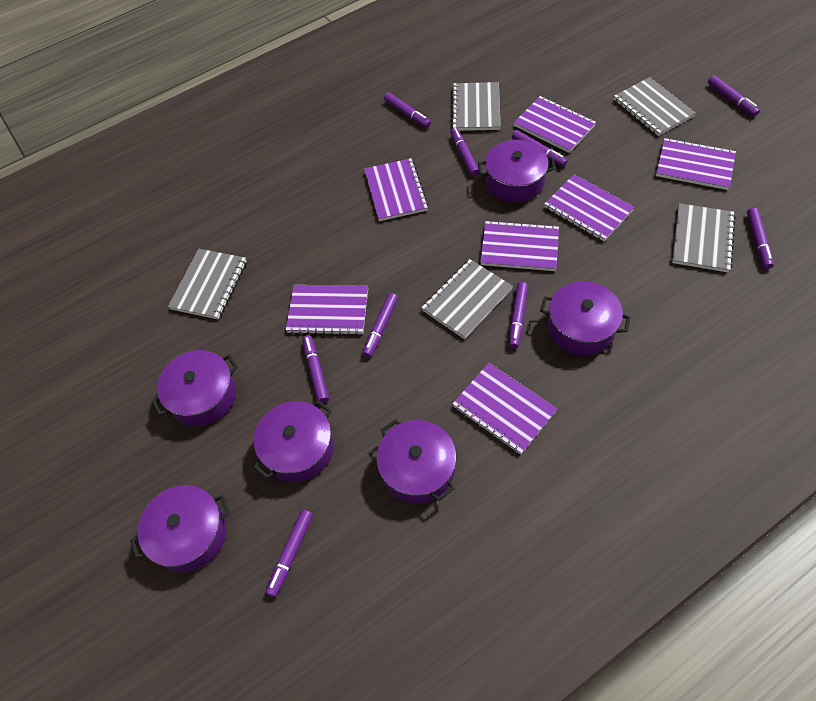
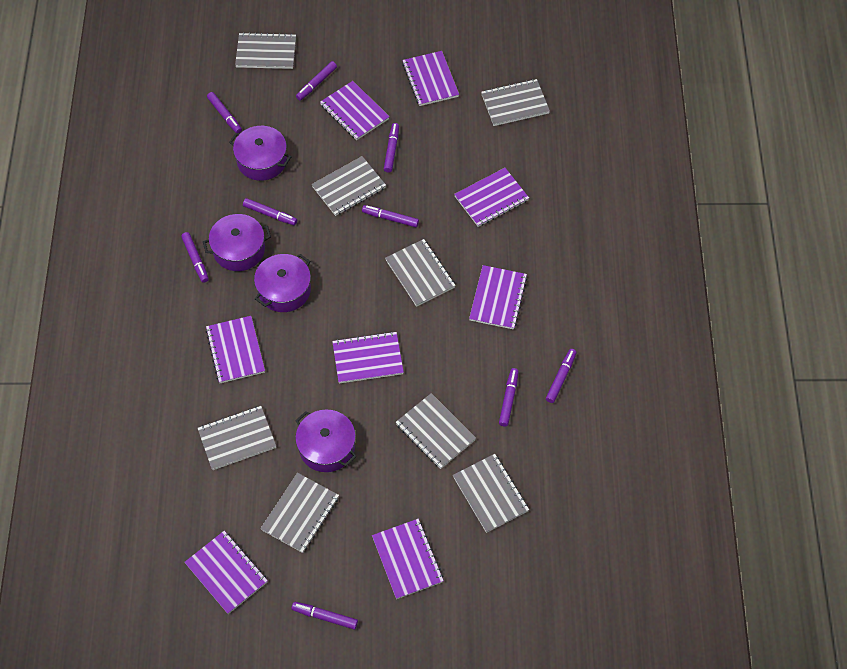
grey notebook: [168,249,246,319] [421,259,513,339] [451,82,501,131] [614,77,696,136] [672,203,736,272] = 5 -> [198,406,276,470] [235,32,296,69] [260,473,339,553] [312,156,386,216] [385,239,456,307] [396,394,476,469] [453,454,529,533] [481,79,550,126] = 8
purple notebook: [286,285,368,335] [364,158,428,221] [452,363,557,455] [480,220,559,271] [513,96,596,153] [544,174,635,241] [656,138,736,190] = 7 -> [184,531,268,614] [206,316,265,383] [320,81,389,140] [332,331,404,383] [372,519,444,599] [402,51,459,106] [454,168,529,227] [469,265,528,329] = 8
purple pot: [130,485,230,572] [152,350,238,426] [253,400,334,482] [376,419,456,504] [478,140,556,203] [540,281,631,355] = 6 -> [203,214,271,271] [229,126,291,181] [254,254,311,312] [295,410,356,472] = 4

